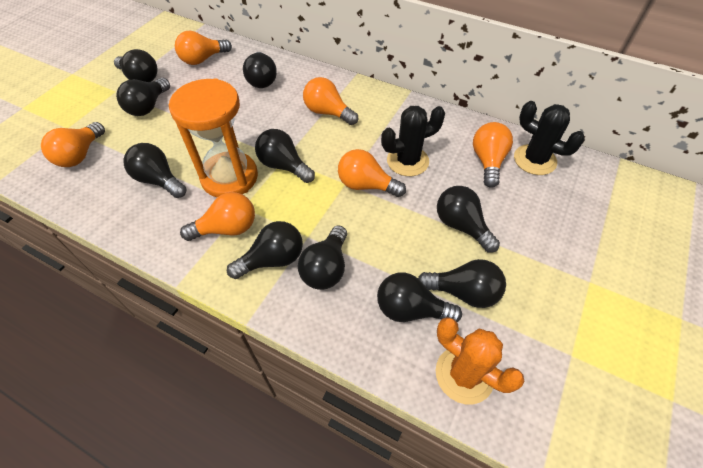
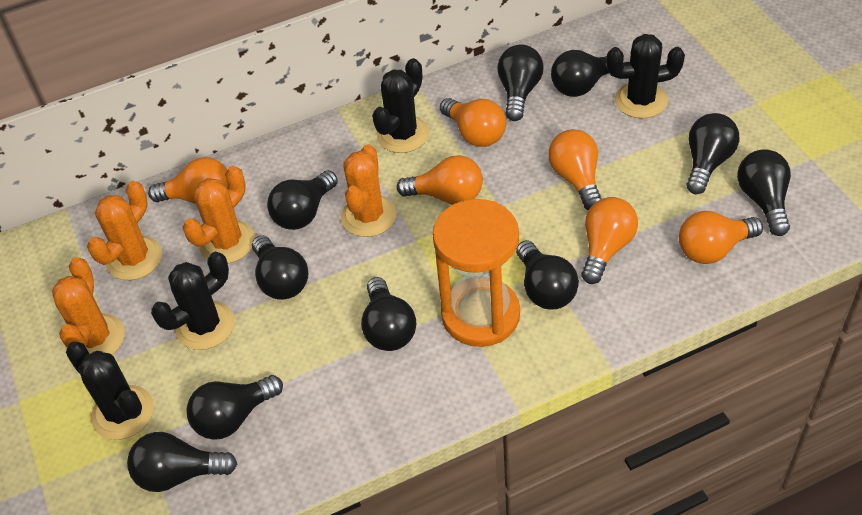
black cactus: [381,106,445,176] [514,101,585,175] = 2 -> [66,341,154,440] [151,252,234,350] [372,58,429,153] [606,34,685,119] = 4
orange cactus: [436,317,525,405] = 1 -> [52,257,125,355] [87,181,162,280] [183,166,255,263] [341,144,396,237] = 4

